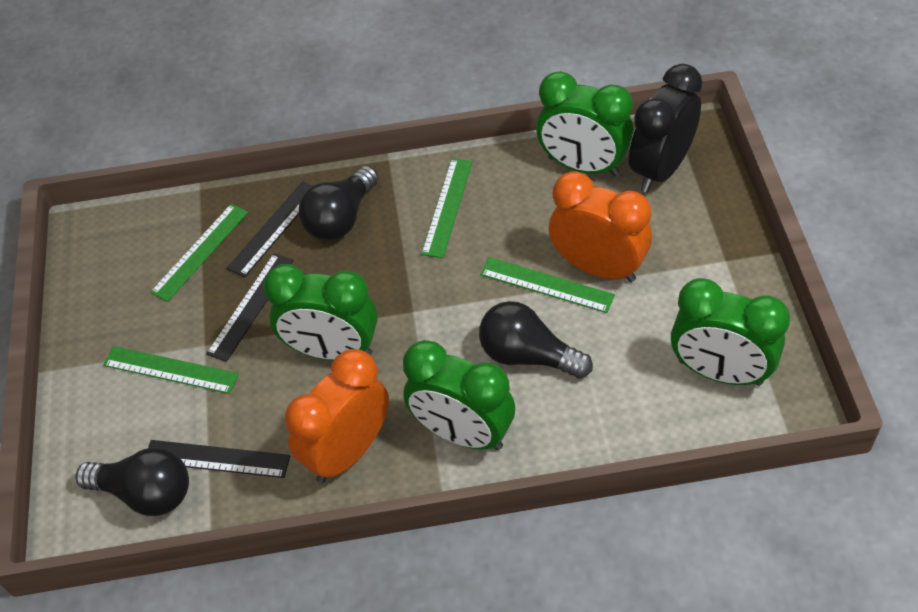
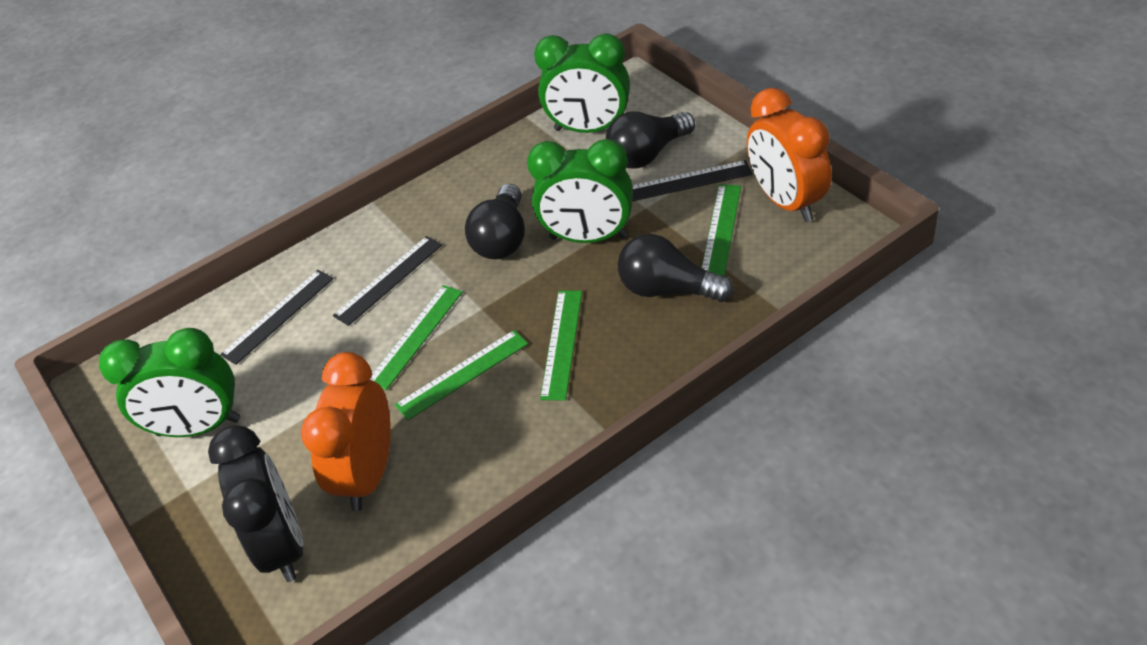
green clock: [263,264,378,361] [403,340,515,450] [536,71,633,176] [671,278,790,386] = 4 -> [99,328,240,437] [527,139,633,243] [534,33,630,133] = 3

